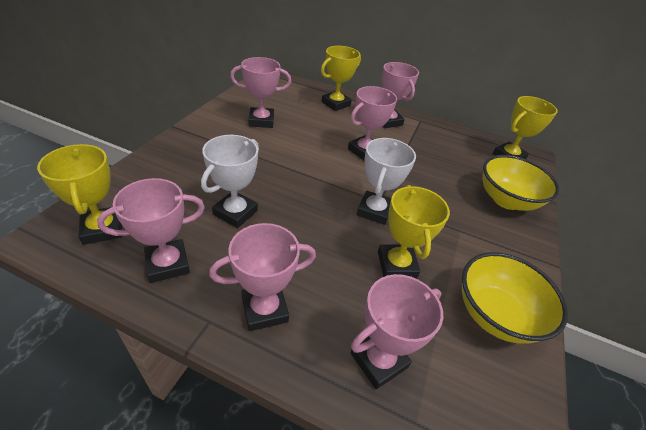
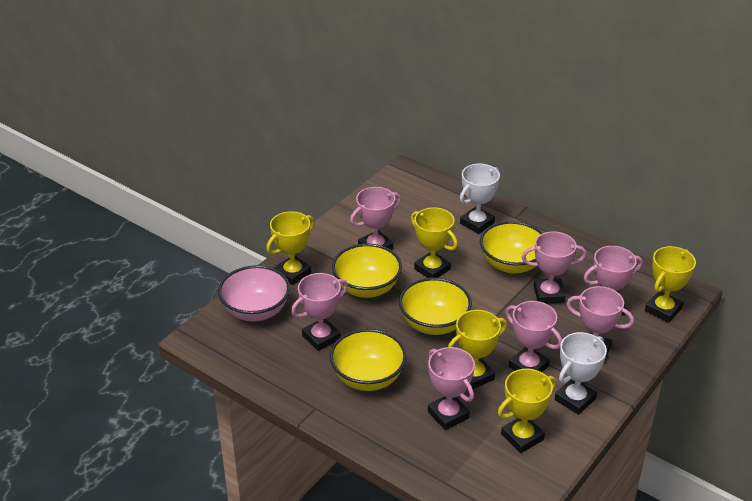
pink bowl: none = 0 -> [218,265,290,322] = 1
pink trophy: [97,178,205,283] [209,223,316,331] [230,57,291,128] [348,86,397,161] [351,274,443,389] [382,62,419,128] = 6 -> [291,273,348,351] [350,187,401,250] [428,347,475,430] [506,301,562,372] [522,231,587,303] [566,286,634,364] [584,246,643,316] = 7
yellow bowl: [462,252,568,344] [482,155,560,211] = 2 -> [330,329,407,391] [332,244,402,298] [399,278,472,335] [480,221,543,274] = 4
yellow trophy: [37,144,122,245] [321,46,361,111] [378,185,450,279] [493,96,558,159] = 4 -> [266,211,315,285] [411,207,458,278] [448,310,507,389] [498,369,556,453] [645,246,696,323] = 5

